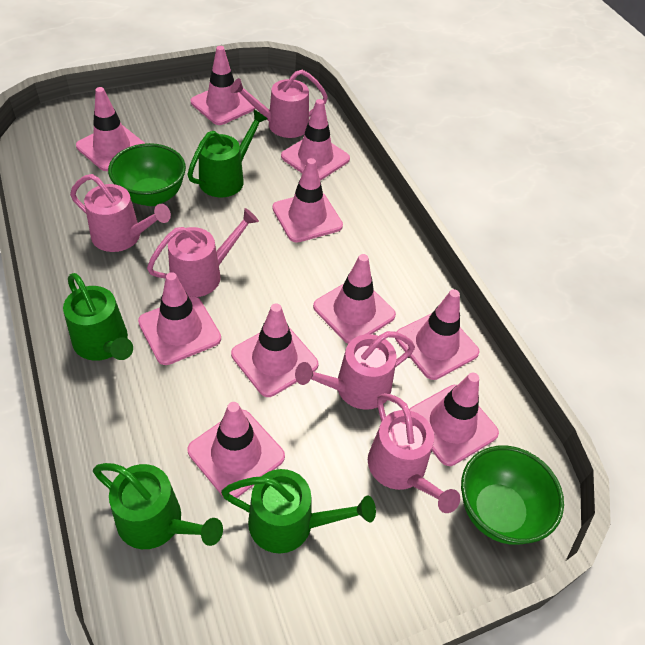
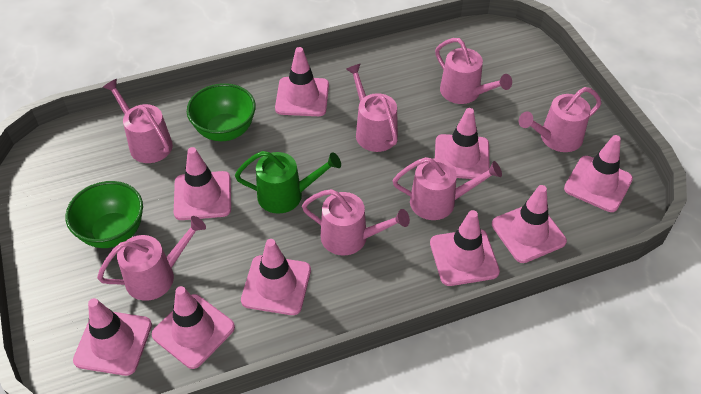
green watering can: [63,273,133,361] [93,463,223,549] [187,110,267,197] [221,469,376,553] = 4 -> [235,151,341,214] = 1
pink traffic cone: [76,87,146,171] [138,272,221,365] [188,402,285,498] [191,46,256,125] [231,303,318,397] [272,158,343,243] [281,99,350,180] [313,254,396,344] [395,289,479,380] [409,373,499,466] = 10 -> [73,298,152,376] [152,286,235,369] [174,147,231,220] [241,239,311,315] [275,47,329,116] [430,210,500,286] [435,108,490,179] [492,185,567,263] [564,135,633,212] = 9
pink watering can: [70,174,171,252] [147,208,259,297] [230,70,328,138] [295,331,415,410] [368,393,460,513] = 5 -> [97,216,206,301] [103,79,173,163] [302,189,410,255] [346,64,398,152] [393,157,502,220] [435,38,512,104] [519,87,601,152] = 7

